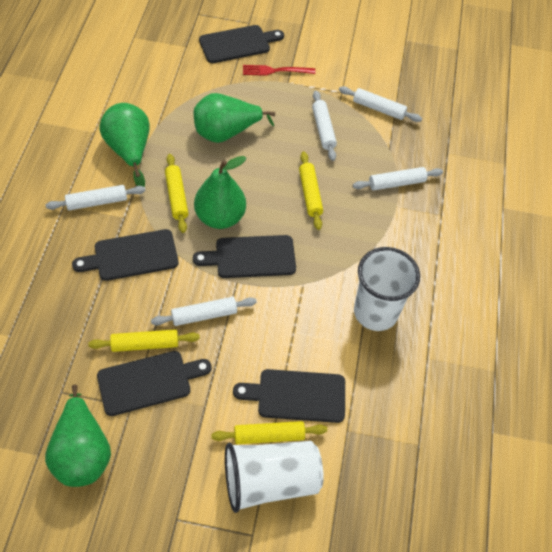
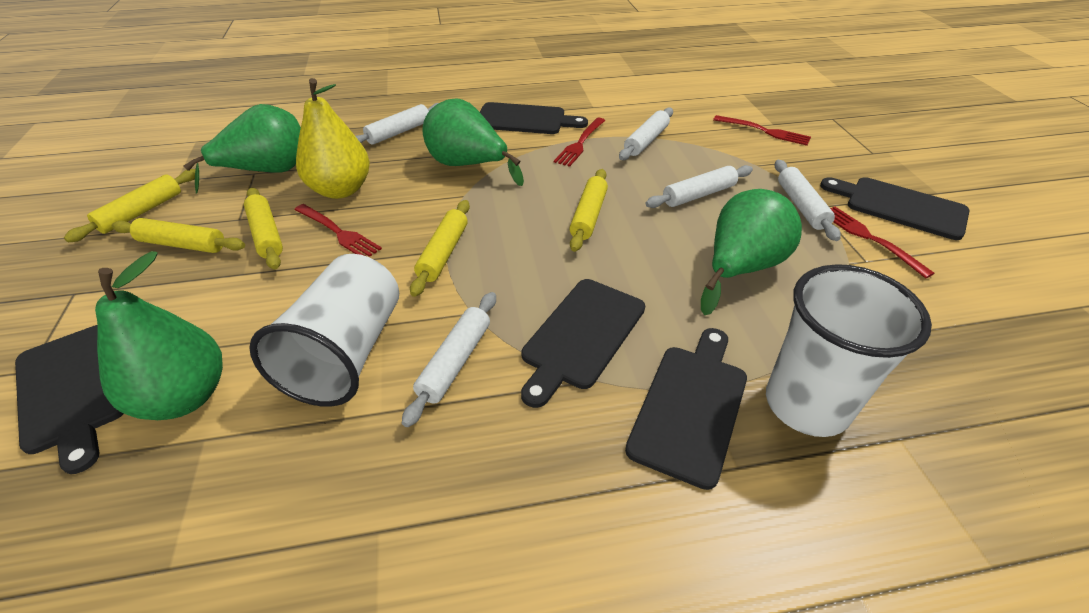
red fork: [243,65,315,76] = 1 -> [294,204,382,257] [554,118,605,167] [713,115,811,146] [830,207,935,279] = 4
yellow pear: none = 0 -> [296,78,370,199] = 1
yellow rolling pin: [88,329,200,352] [165,154,189,233] [211,421,327,444] [299,151,323,230] = 4 -> [64,169,195,242] [111,218,245,253] [244,188,283,270] [410,200,470,297] [569,169,608,252] = 5

